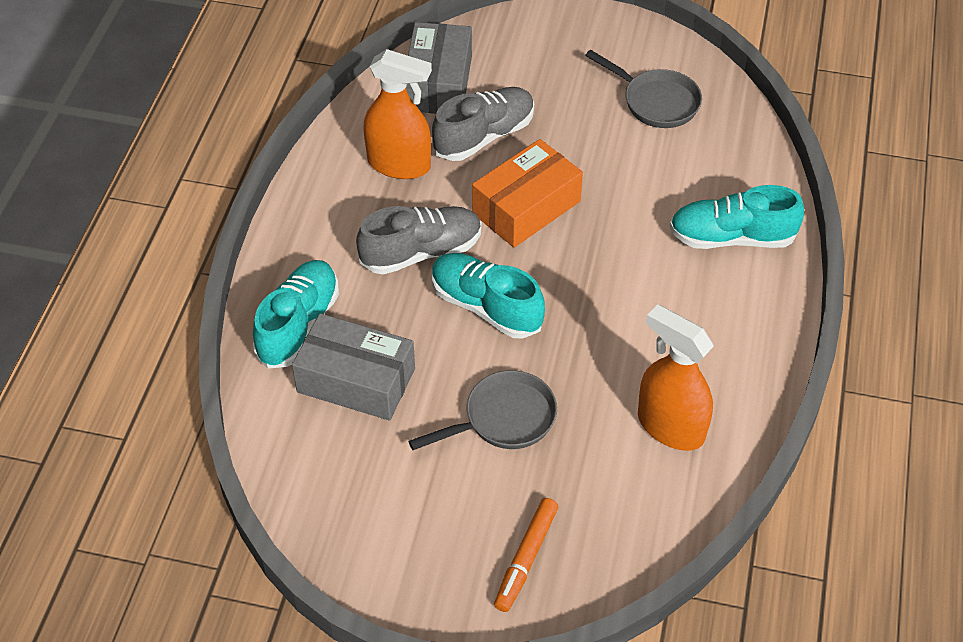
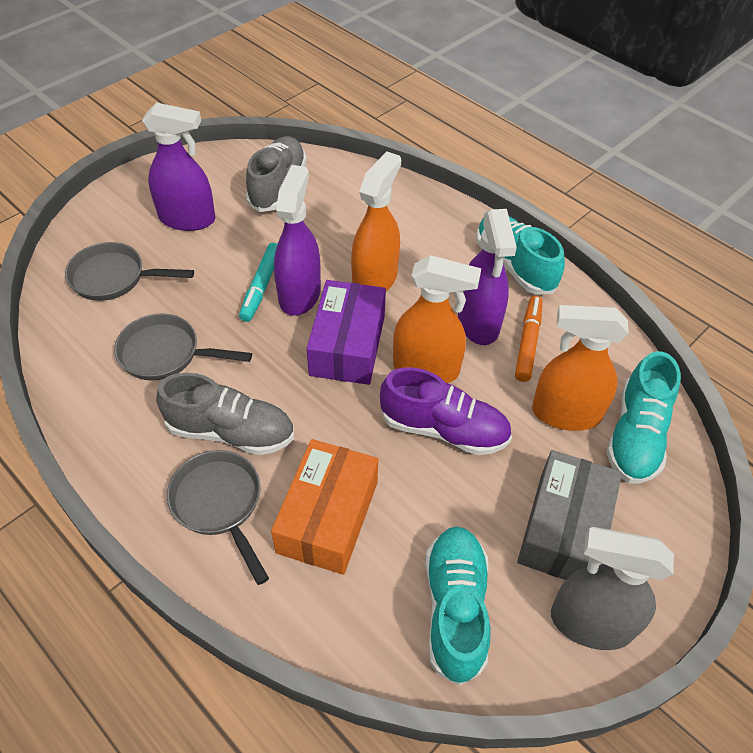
grey box: [292,313,415,421] [406,22,472,114] = 2 -> [517,450,622,580] = 1
grey pan: [409,370,557,450] [585,50,702,128] = 2 -> [65,242,194,301] [114,313,252,381] [167,450,269,585] = 3
grey spray bottle: none = 0 -> [551,527,674,650] = 1
orange spray bottle: [363,49,432,179] [638,304,714,451] = 2 -> [351,152,401,291] [393,255,481,383] [532,305,629,431] = 3
purple box: none = 0 -> [307,280,386,385] = 1
purple shoe: none = 0 -> [380,367,512,455] = 1
purple spray bottle: none = 0 -> [142,102,215,231] [274,165,321,316] [458,209,517,345] = 3
turquoise marker: none = 0 -> [239,243,277,322] = 1

